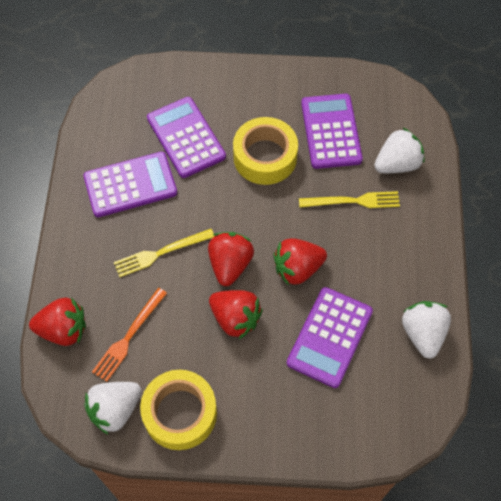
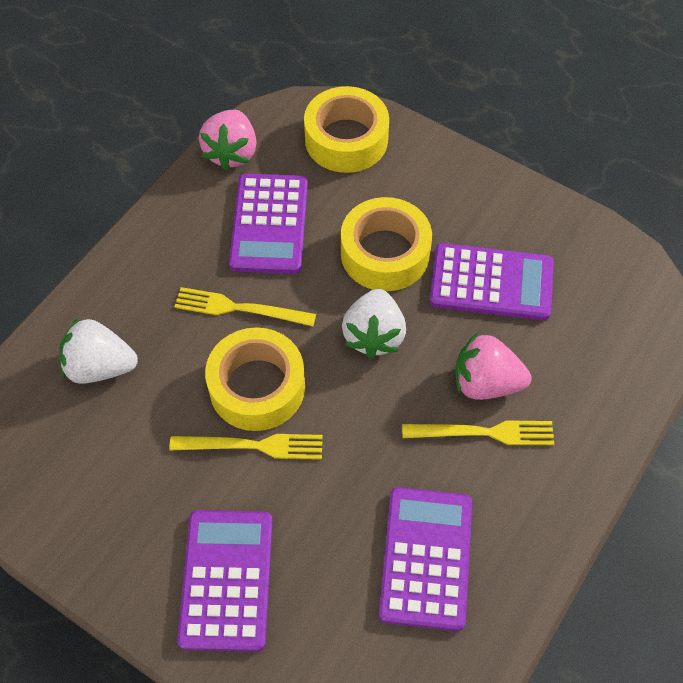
orange fork: [92,288,167,382] = 1 -> none = 0
pink strawberry: none = 0 -> [199,110,256,171] [455,333,531,400] = 2
red strawberry: [29,298,86,346] [208,232,254,286] [209,290,263,339] [273,238,327,286] = 4 -> none = 0
white strawberry: [84,382,142,435] [374,127,425,173] [402,301,451,359] = 3 -> [59,317,138,384] [342,289,406,359] = 2
yellow fork: [114,229,214,277] [299,191,400,208] = 2 -> [169,434,323,459] [174,287,316,326] [402,420,554,445] = 3
yellow tape: [140,370,217,450] [233,117,298,185] = 2 -> [205,327,305,431] [304,86,389,173] [341,197,432,291] = 3

